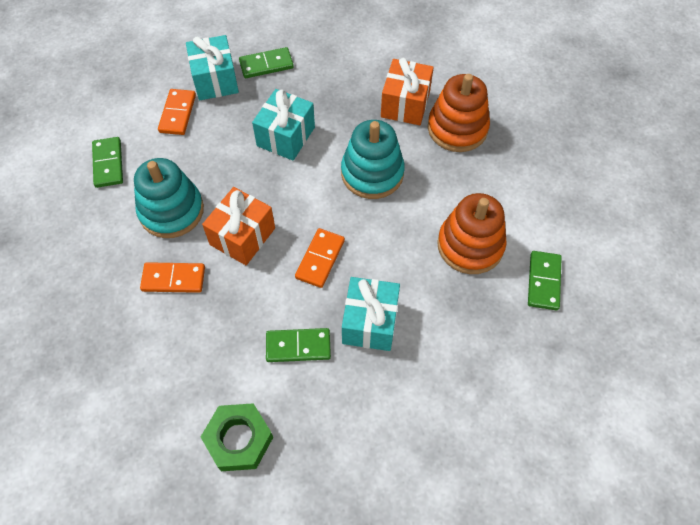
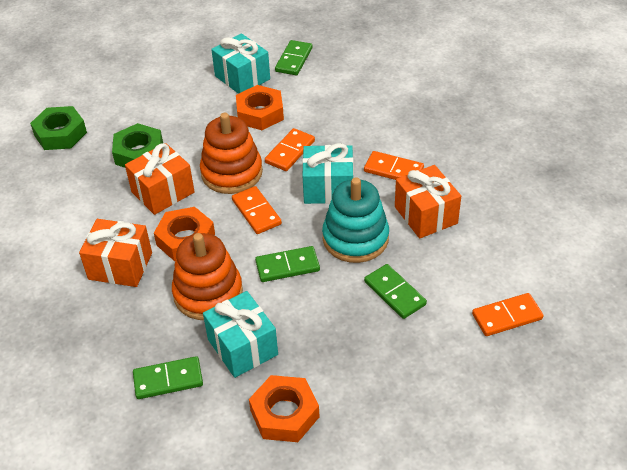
green nut: [201,403,273,471] = 1 -> [30,106,87,150] [112,123,163,168] = 2
orange domino: [140,262,205,293] [158,89,196,135] [295,228,345,288] = 3 -> [232,186,282,234] [265,128,315,171] [364,151,424,180] [472,293,544,336] = 4
orange gift: [202,187,275,265] [381,58,434,125] = 2 -> [79,219,152,287] [125,143,195,215] [395,165,461,239] = 3
orange nut: none = 0 -> [154,207,215,261] [236,85,284,130] [249,375,319,442] = 3
turquoise stacking toy: [134,158,204,238] [341,120,405,199] = 2 -> [322,177,389,263] = 1

